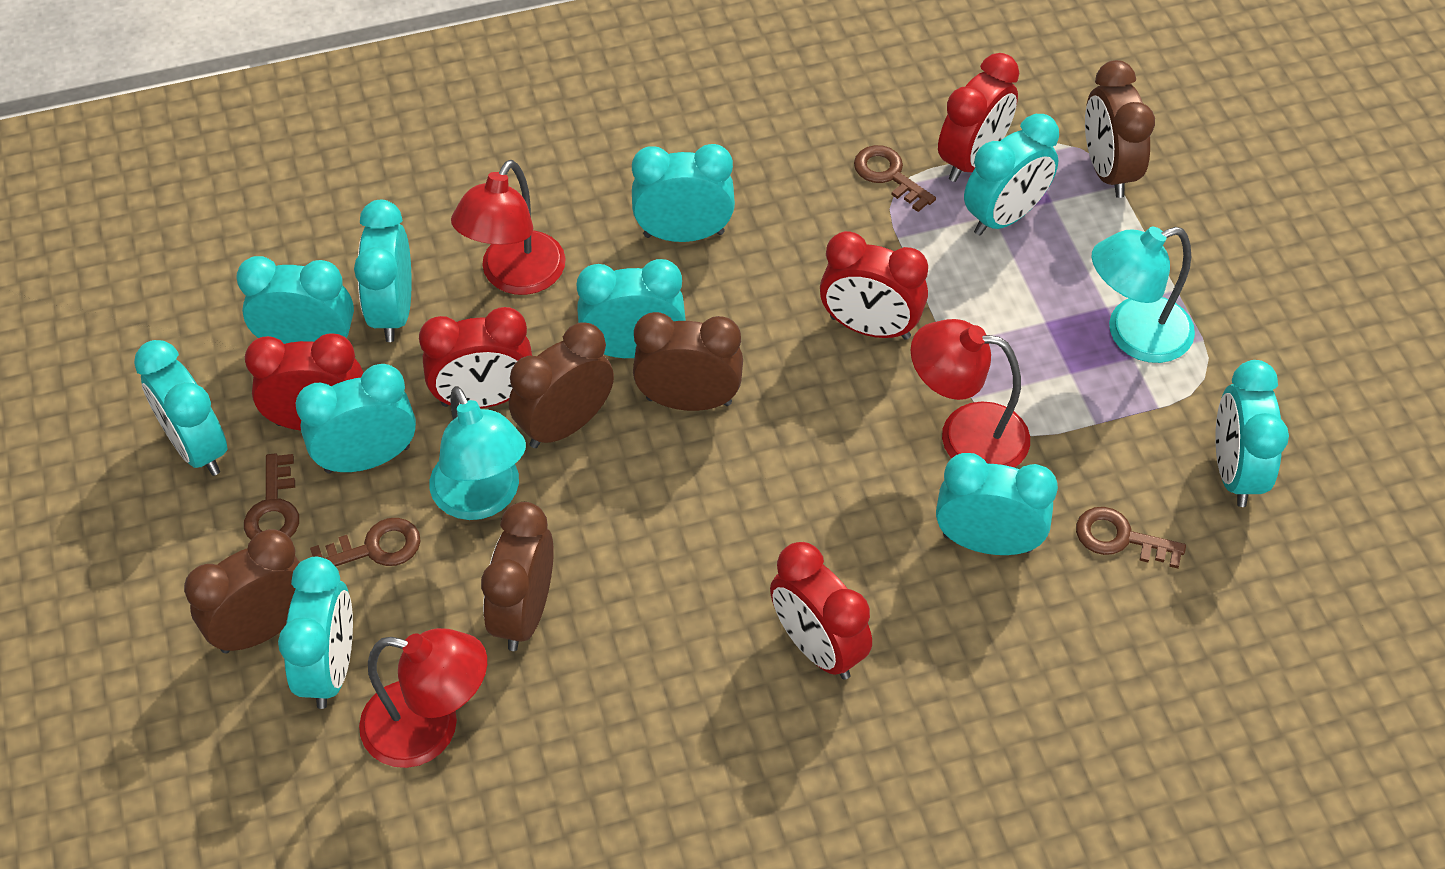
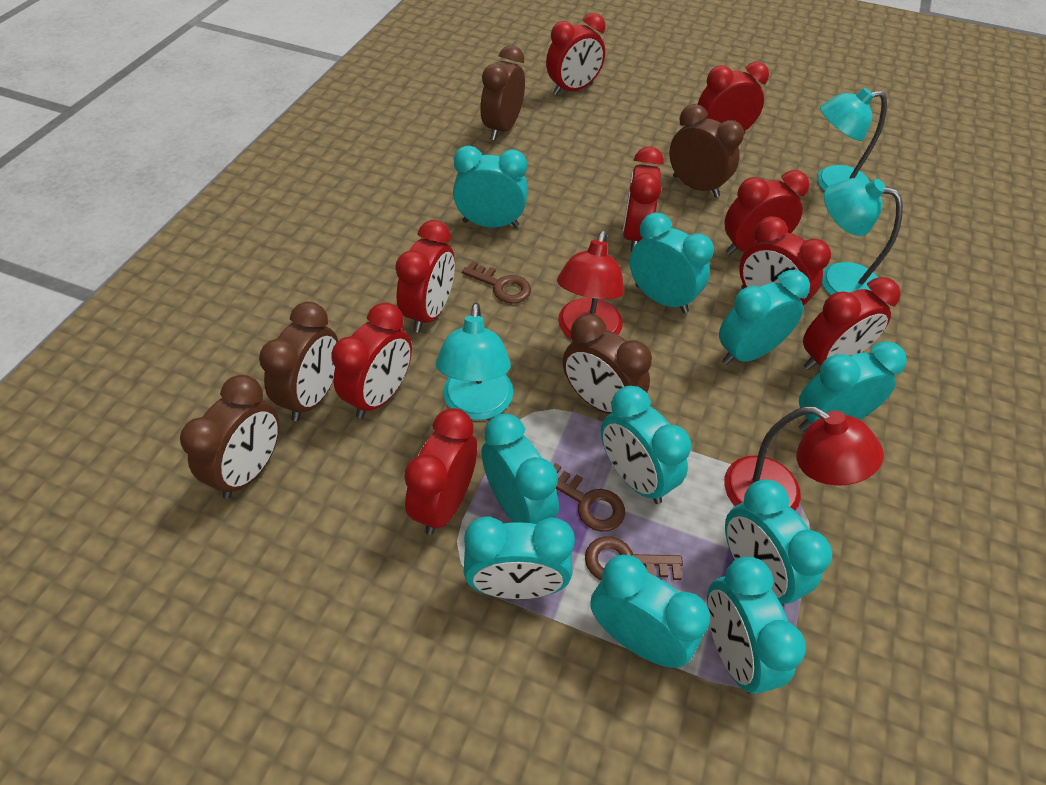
brown key: [244,454,299,540] [310,518,421,567] [854,145,936,212] [1076,507,1186,569] = 4 -> [462,261,531,304] [553,463,625,532] [585,536,683,580] = 3
red clock: [245,333,364,430] [419,307,532,408] [770,542,872,680] [820,231,928,340] [938,53,1019,182] = 5 -> [331,303,412,418] [395,220,455,332] [404,408,477,535] [546,13,605,96] [623,147,664,252] [698,62,769,134] [724,170,809,255] [740,216,831,306] [803,277,901,370] = 9
red lamp: [359,628,487,768] [451,160,566,295] [911,319,1030,468] = 3 -> [557,230,624,340] [724,406,884,511] = 2
turquoise lamp: [430,386,526,520] [1092,227,1195,363] = 2 -> [436,302,513,420] [817,88,887,191] [822,178,903,295] = 3

